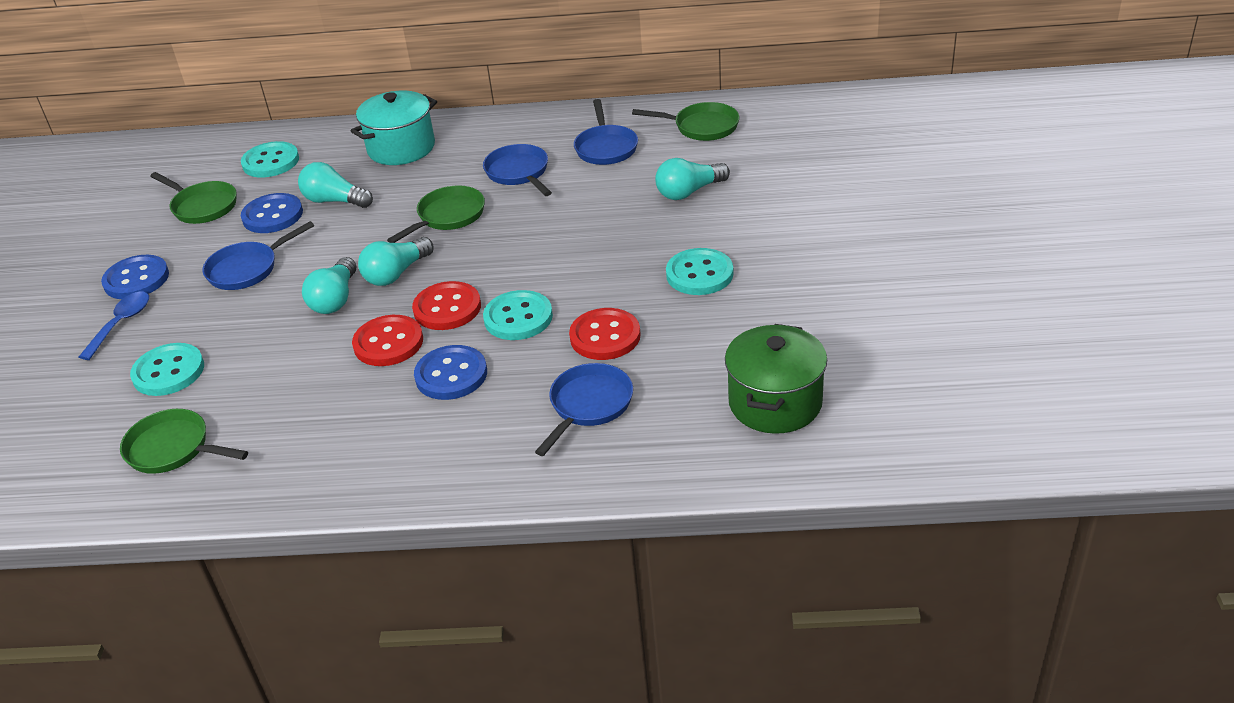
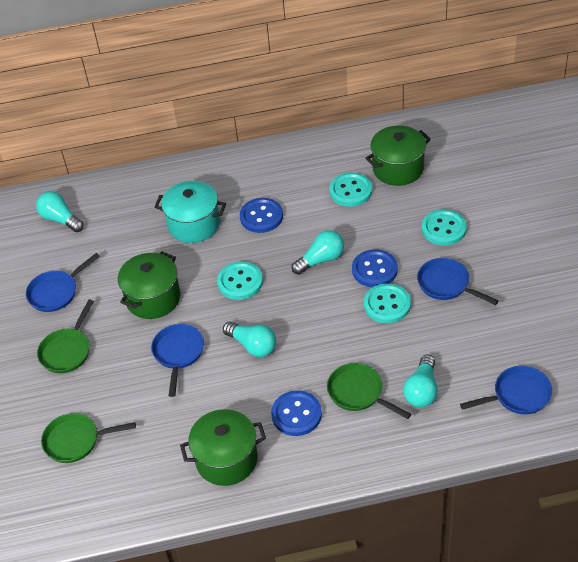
blue spoon: [79,292,149,360] = 1 -> none = 0
green pan: [120,409,248,474] [150,172,237,224] [387,186,485,243] [632,102,739,141] = 4 -> [37,300,94,373] [41,413,136,463] [327,363,411,419] = 3
green pot: [725,324,827,434] = 1 -> [118,251,181,319] [180,409,266,486] [365,125,431,186] = 3
red button: [352,315,423,366] [412,281,481,330] [569,308,641,360] = 3 -> none = 0

